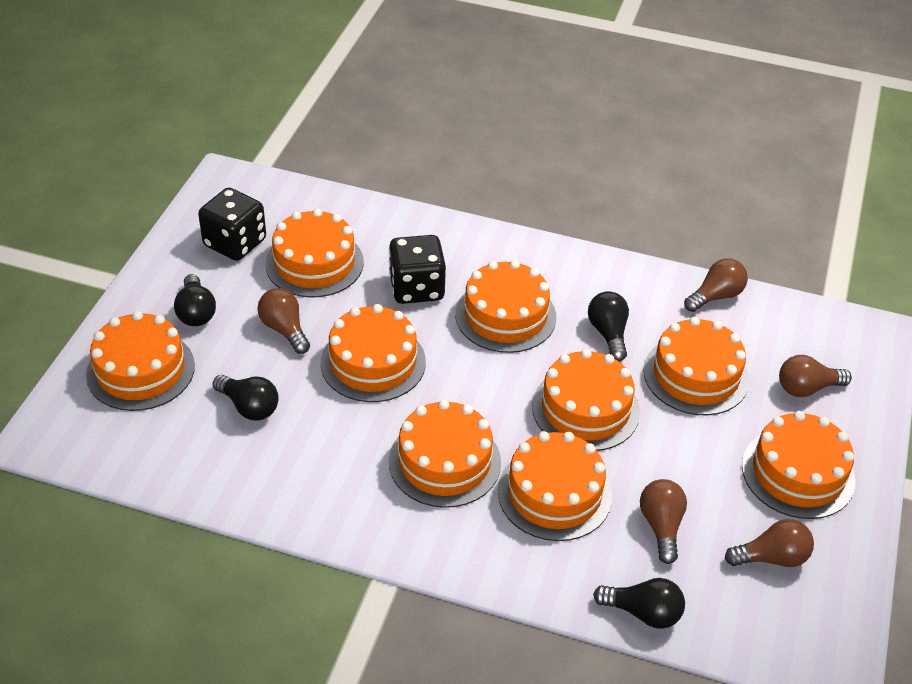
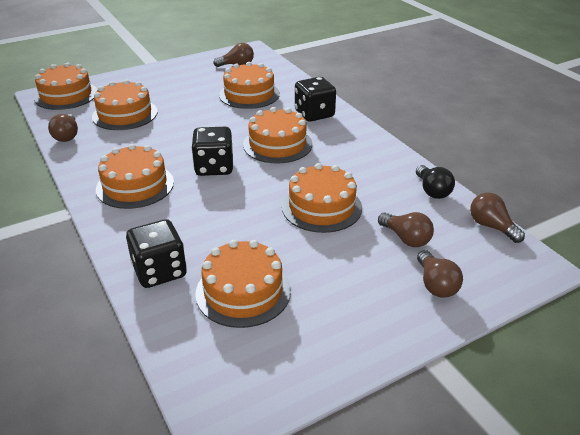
black dice: [198,188,266,261] [389,235,446,304] = 2 -> [126,219,187,288] [191,127,233,176] [295,77,336,122] = 3
black light bulb: [174,274,216,326] [213,375,279,421] [588,291,629,361] [593,578,685,629] = 4 -> [416,165,455,199] = 1
orange cake: [86,311,195,411] [265,208,364,298] [321,304,426,402] [389,399,501,508] [455,260,556,353] [498,431,612,541] [532,349,640,451] [644,317,749,415] [742,411,856,519] = 9 -> [34,62,97,110] [92,79,158,130] [96,144,174,209] [195,240,291,328] [219,62,280,109] [243,107,312,163] [282,163,362,233] = 7

